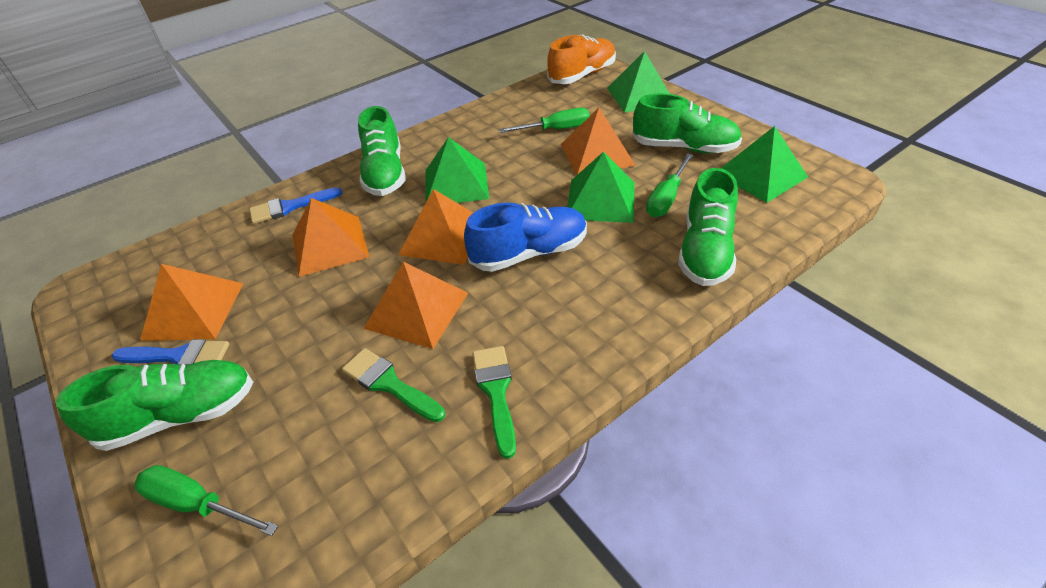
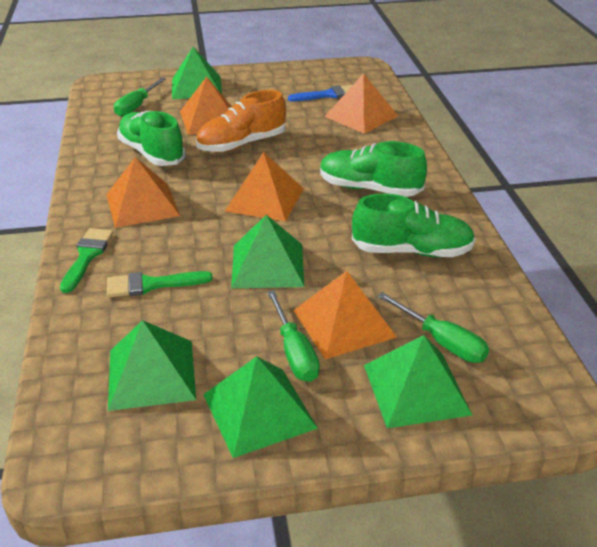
blue brush: [112,339,229,366] [249,187,342,224] = 2 -> [288,85,353,102] = 1
blue shoe: [464,203,587,272] = 1 -> none = 0
green pyramid: [425,137,489,203] [567,152,635,223] [607,51,670,113] [721,126,808,203] = 4 -> [108,320,196,411] [172,47,222,99] [203,356,318,458] [231,215,305,288] [364,335,472,428] = 5
green shoe: [56,360,253,451] [358,106,405,196] [632,94,742,153] [678,168,738,286] = 4 -> [117,111,186,166] [320,141,427,197] [352,193,475,257] = 3

